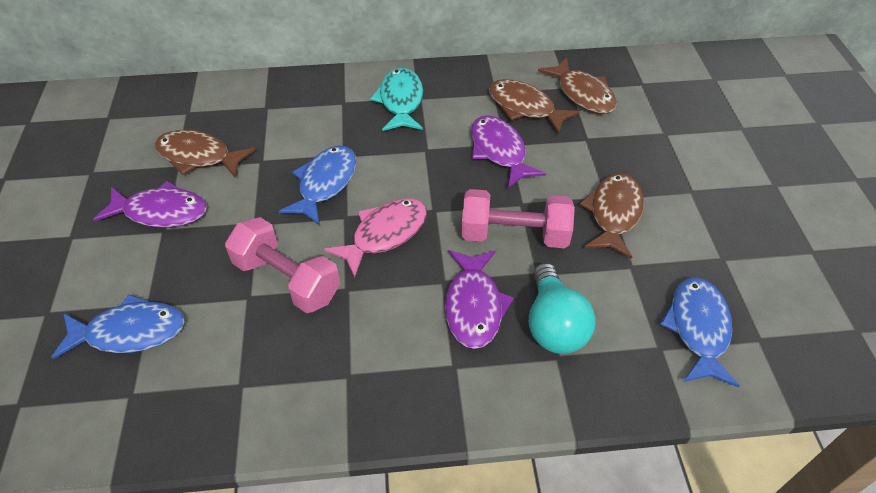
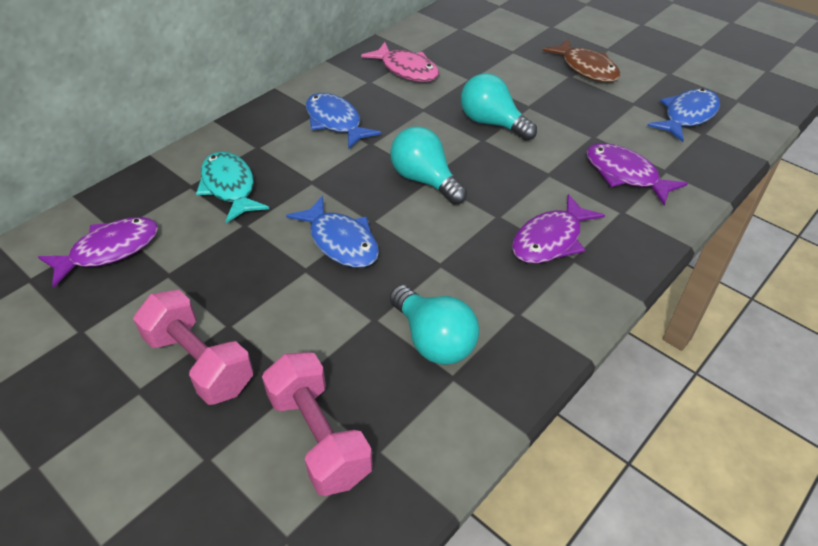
brown fish: [155,130,256,177] [489,79,580,134] [538,58,617,114] [579,173,644,259] = 4 -> [543,39,620,82] = 1
turquoise light bulb: [529,263,595,354] = 1 -> [390,126,467,205] [390,285,479,365] [461,73,537,141] = 3

